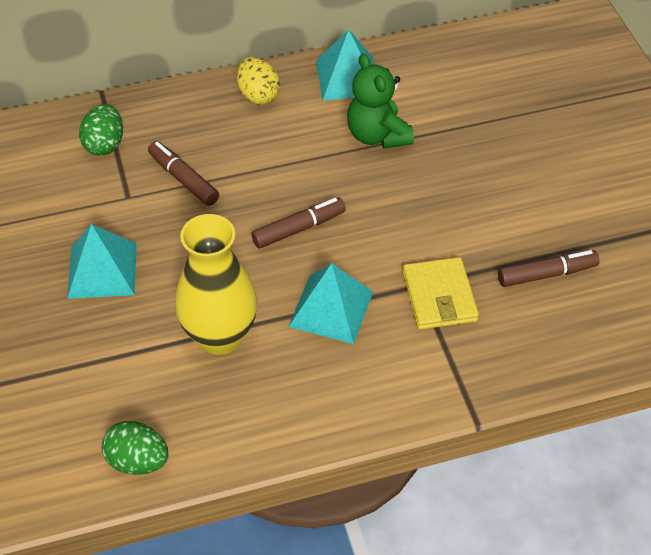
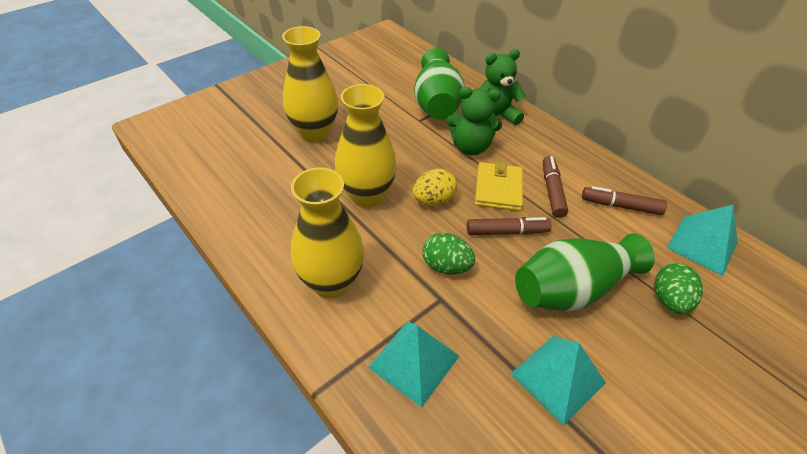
green teddy bear: [347,54,414,148] = 1 -> [447,87,502,155] [480,49,526,125] = 2
green vase: none = 0 -> [414,48,465,120] [515,233,655,311] = 2
yellow vase: [175,214,257,355] = 1 -> [282,26,338,143] [291,167,364,299] [335,84,397,208] = 3

